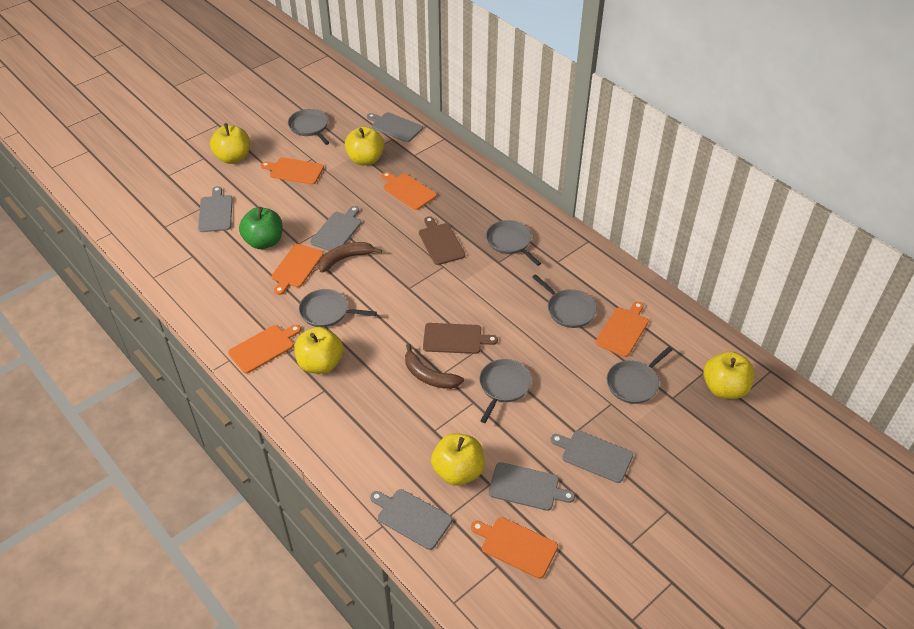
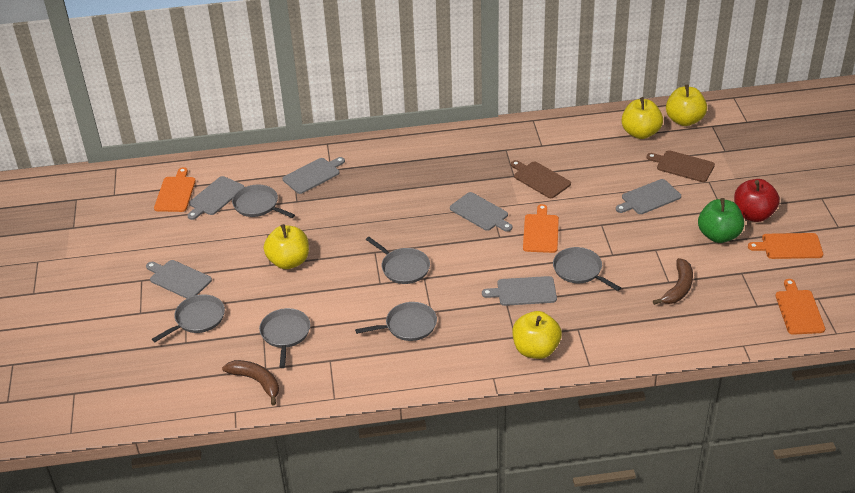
orange cutting board: [228,325,301,373] [261,157,324,185] [271,244,324,295] [382,172,437,210] [471,517,558,579] [595,302,649,357] = 6 -> [154,167,196,212] [523,204,559,253] [748,233,823,259] [775,279,825,335] = 4
red apple: none = 0 -> [734,179,780,222] = 1
yellow apple: [210,123,250,164] [295,327,343,374] [345,126,384,165] [431,433,484,486] [703,351,755,399] = 5 -> [264,224,309,269] [512,311,562,359] [622,97,663,139] [666,84,707,126] = 4

